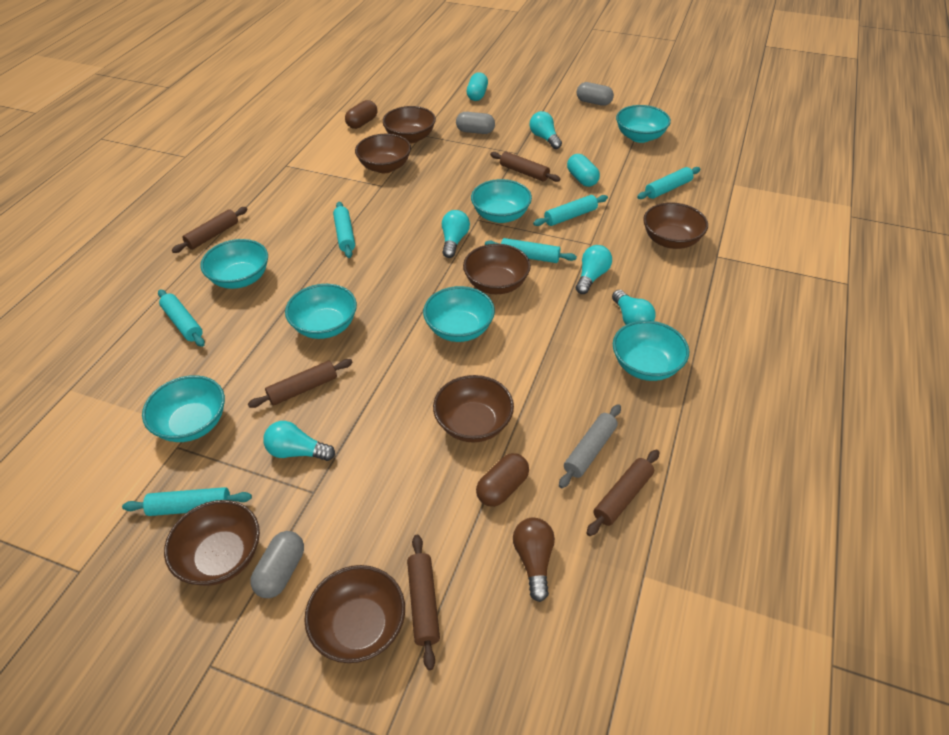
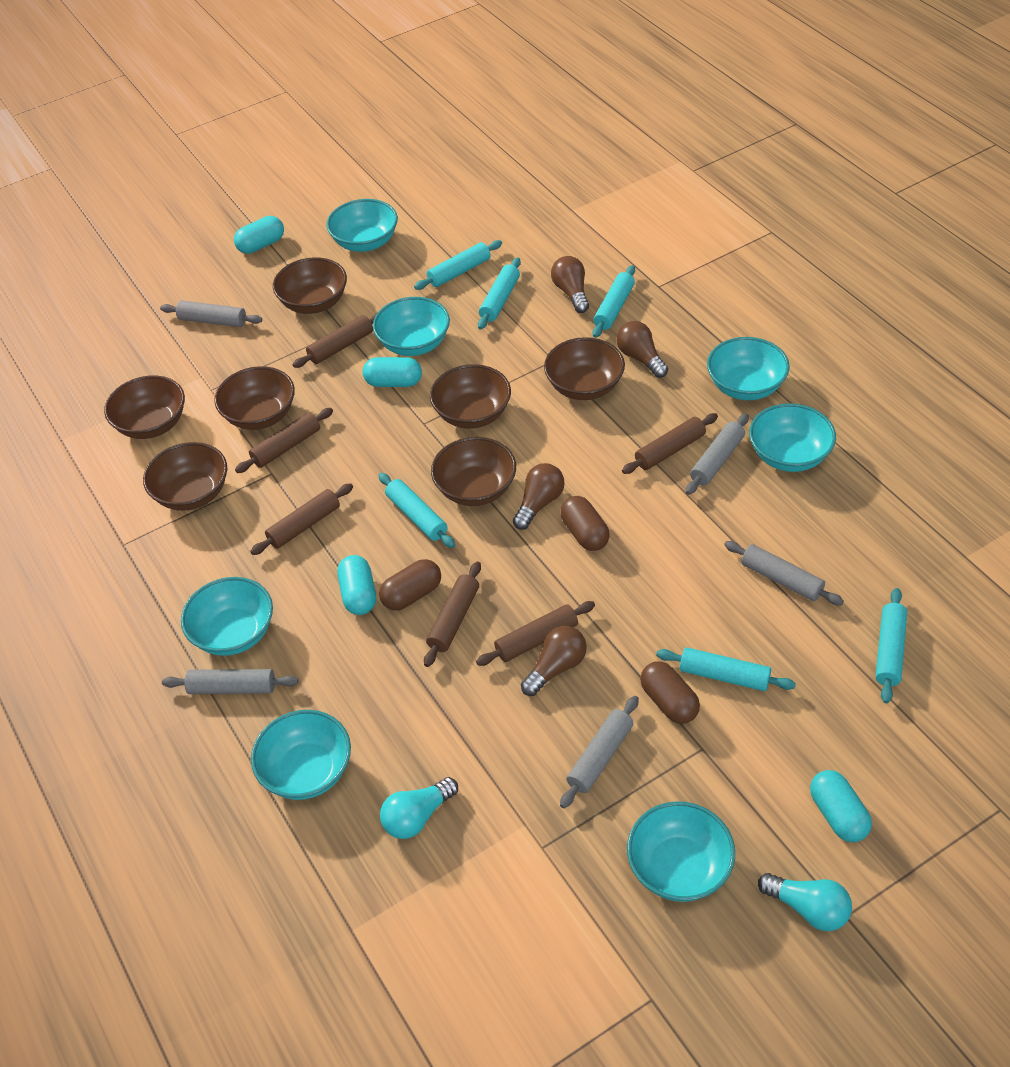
brown capsule: [345,100,378,129] [476,453,529,507] = 2 -> [379,559,441,610] [560,496,610,551] [640,661,700,724] = 3
brown light bulb: [513,518,555,602] = 1 -> [513,463,565,530] [521,626,587,696] [551,256,589,313] [616,321,668,378] = 4
brown rolling pin: [172,207,248,253] [248,359,353,408] [407,535,440,670] [490,152,561,182] [586,450,659,536] = 5 -> [235,408,333,473] [250,483,353,555] [293,313,377,368] [424,562,481,667] [476,601,595,666] [622,413,718,474] = 6
grey capsule: [250,531,304,598] [456,112,495,134] [577,82,614,106] = 3 -> none = 0
grey rolling pin: [559,404,621,488] = 1 -> [160,301,262,327] [162,669,298,694] [560,696,639,808] [686,414,749,495] [724,541,844,605] = 5
turquoise capsule: [467,72,488,101] [567,154,600,187] = 2 -> [234,216,284,254] [337,555,376,615] [363,357,422,387] [810,770,872,842] = 4
turquoise light bulb: [263,421,335,461] [442,210,470,258] [529,111,562,149] [576,245,612,294] [612,290,656,325] = 5 -> [380,777,458,839] [758,873,852,931] = 2

